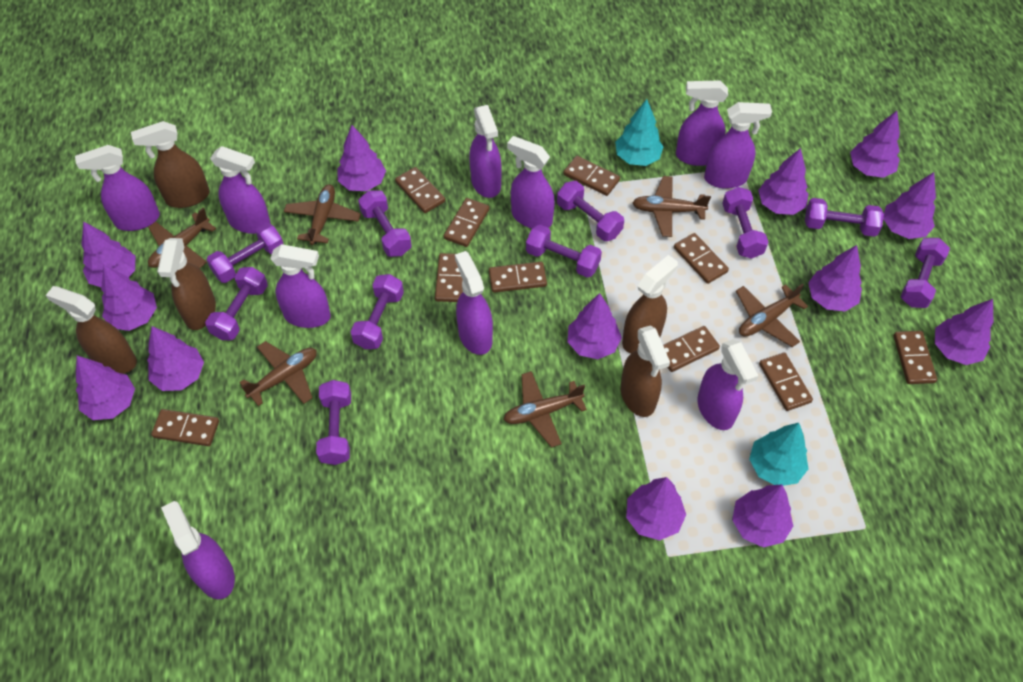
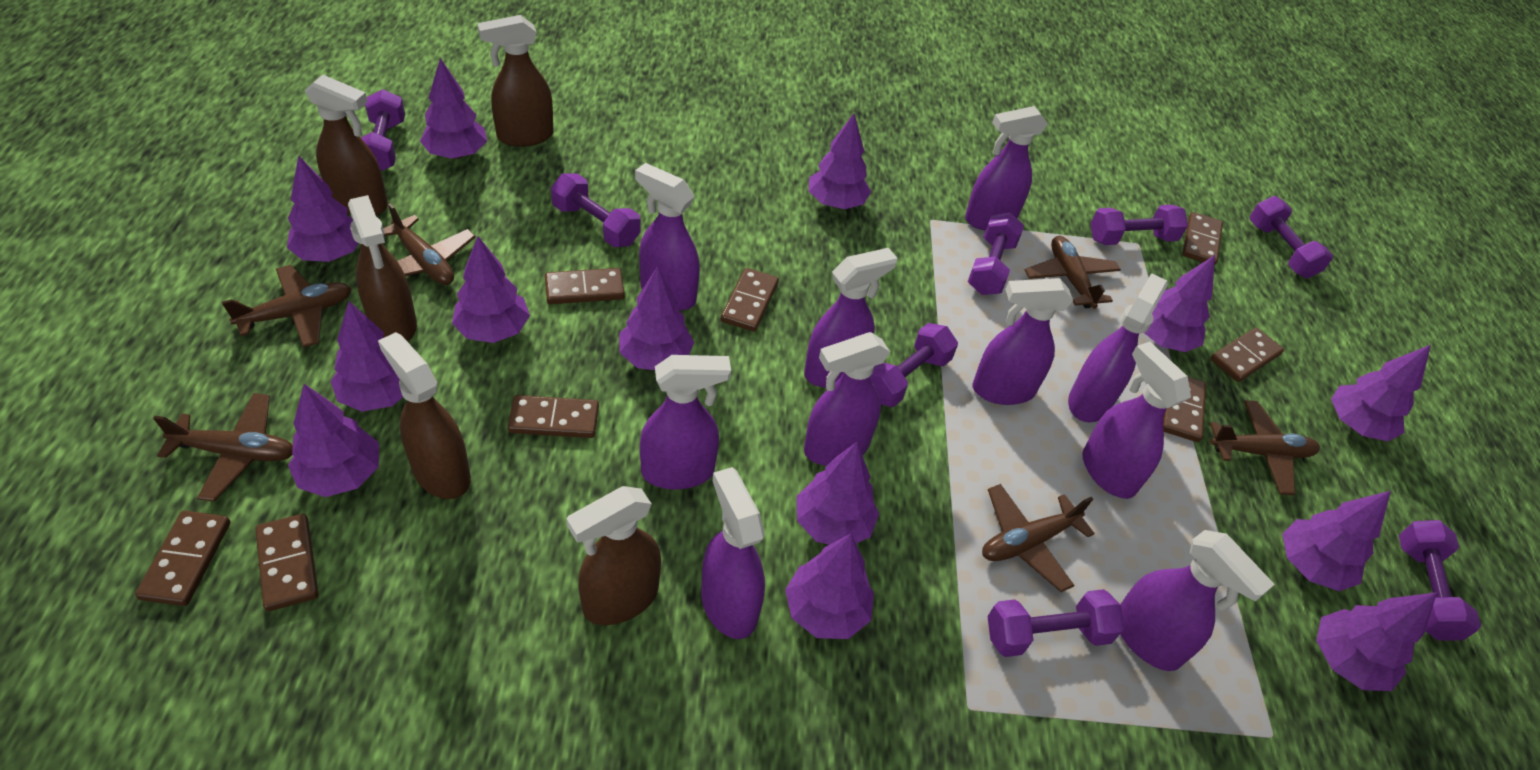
brown domino: [151,409,219,446] [395,167,445,213] [435,253,463,302] [444,198,489,247] [489,262,547,293] [563,156,620,196] [663,326,720,372] [674,233,729,284] [759,352,813,411] [893,331,937,384] = 10 -> [135,511,230,606] [256,514,318,611] [508,395,599,438] [545,268,625,304] [720,268,779,332] [1163,377,1206,442] [1182,212,1223,265] [1210,327,1284,382] = 8
purple dumbbell: [205,267,268,340] [207,223,284,283] [316,380,351,465] [350,274,404,349] [358,190,412,257] [526,225,602,278] [557,181,624,241] [722,187,768,259] [805,198,884,237] [901,238,950,308] = 10 -> [361,89,405,171] [551,173,641,247] [870,323,958,407] [968,213,1024,295] [987,589,1124,657] [1090,205,1188,245] [1250,196,1333,278] [1399,520,1481,640] = 8
turquoise tree: [615,99,663,166] [749,423,808,486] = 2 -> none = 0

